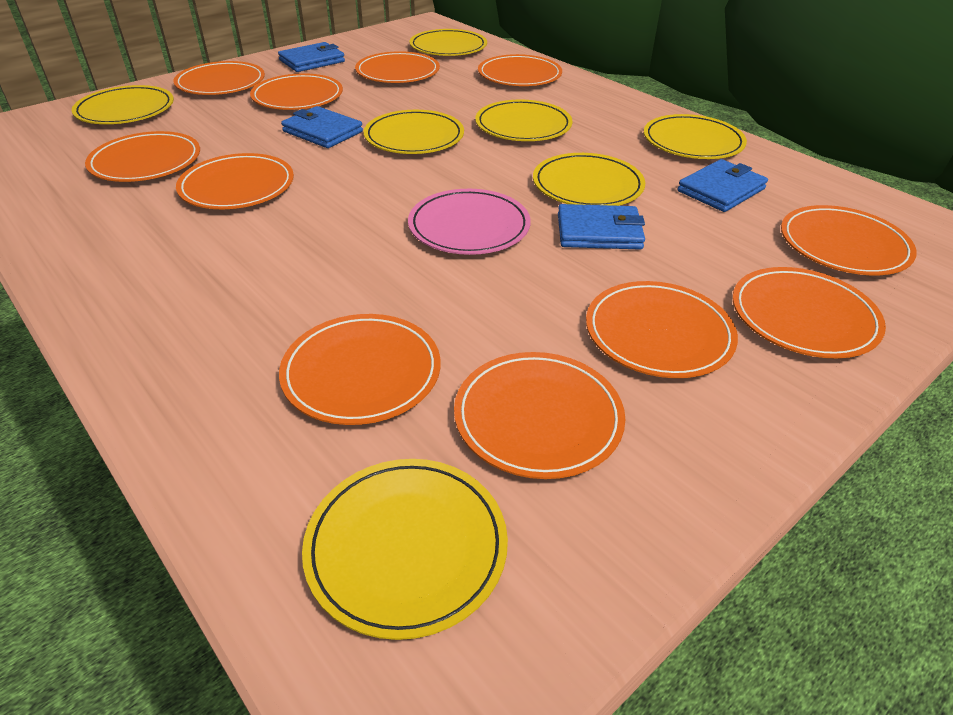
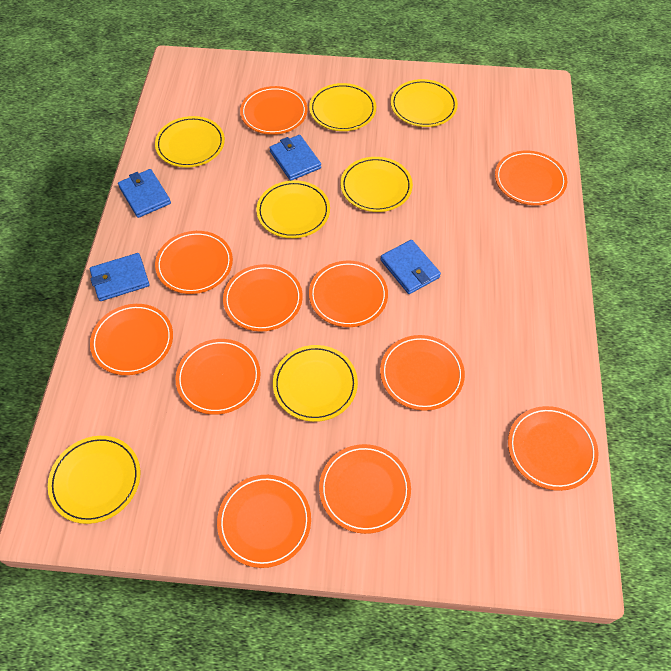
pink plate: [408,189,531,255] = 1 -> none = 0

